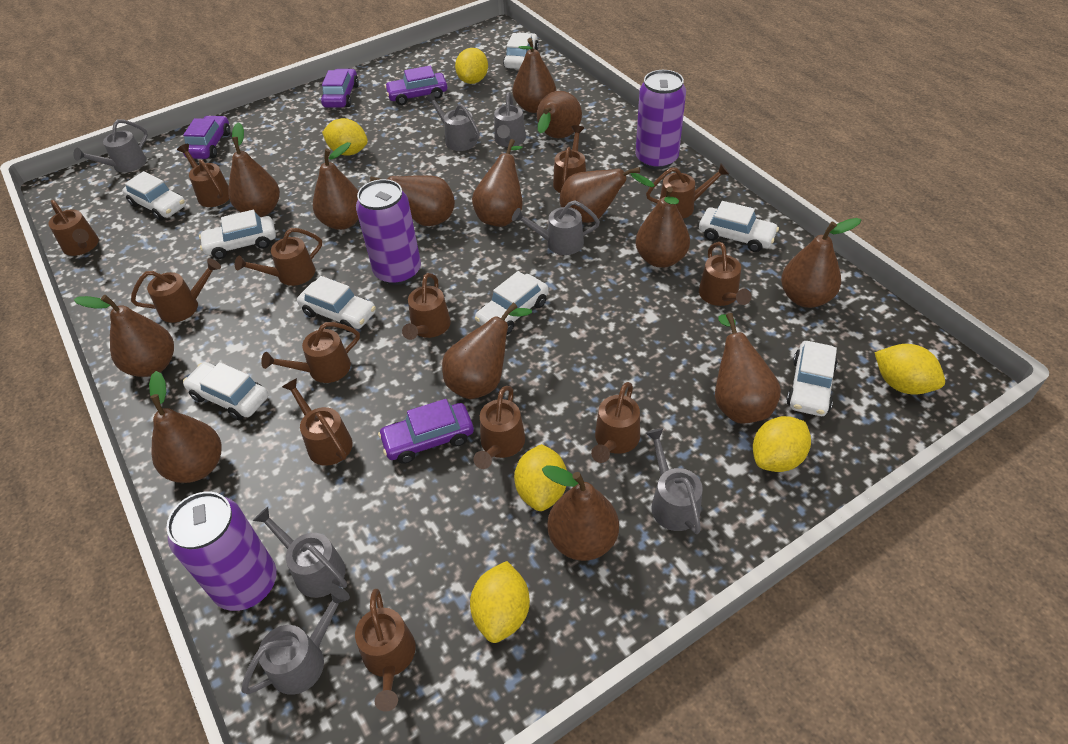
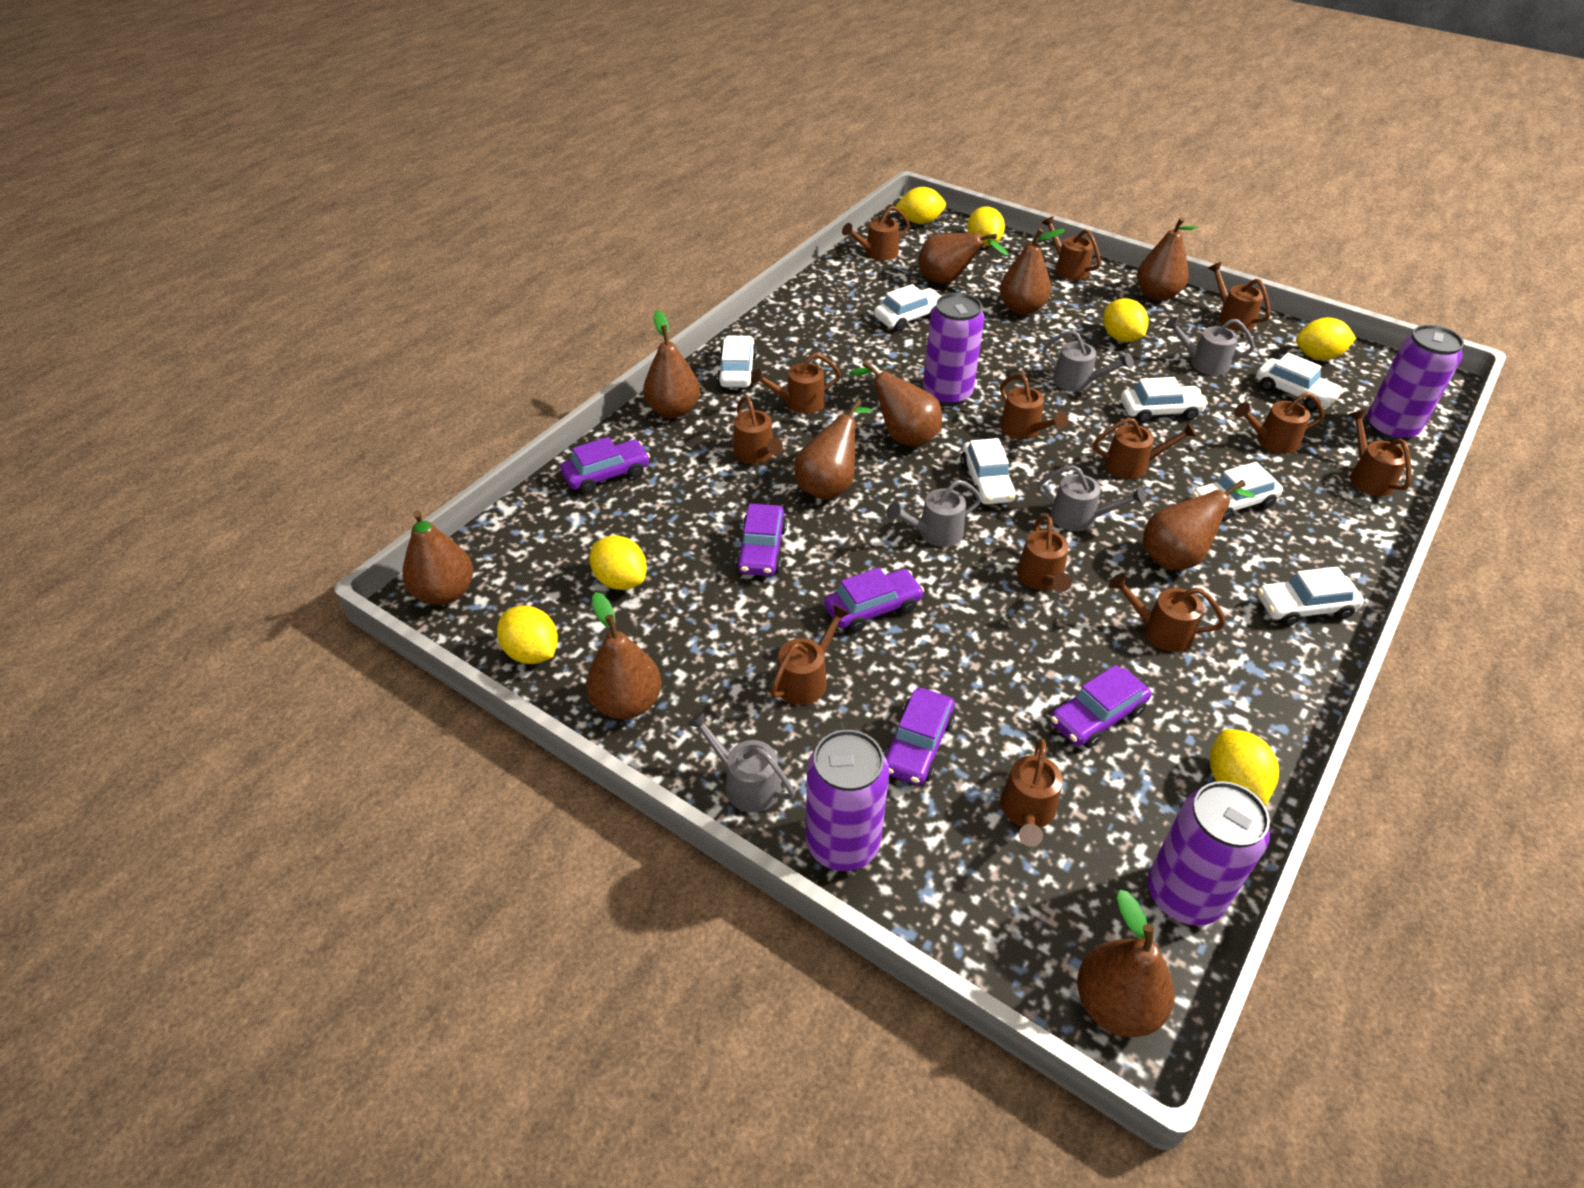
brown pear: [74,295,174,377] [149,371,221,483] [228,122,280,217] [313,142,359,230] [370,176,455,226] [442,302,532,399] [472,139,523,227] [512,38,556,113] [537,91,582,138] [542,465,619,561] [560,167,655,223] [635,187,690,268] [715,313,781,424] [781,218,861,308] = 14 -> [402,510,473,605] [586,592,661,719] [643,310,700,418] [794,399,872,500] [849,361,942,447] [918,233,1008,284] [1000,228,1065,315] [1077,890,1174,1037] [1137,217,1198,301] [1143,480,1255,570] = 10
grey watering can: [73,119,148,173] [242,587,350,695] [253,507,347,598] [425,92,480,151] [494,92,526,147] [512,200,600,255] [646,428,703,534] = 7 -> [687,711,795,813] [886,480,982,547] [1037,465,1146,531] [1043,330,1134,391] [1165,317,1255,375] = 5
purple can: [166,492,276,611] [356,179,421,285] [636,70,686,169] = 3 -> [806,730,889,871] [923,293,985,406] [1147,781,1270,926] [1367,325,1464,441] = 4
purple car: [183,115,230,159] [321,69,359,108] [378,399,474,464] [385,66,447,105] = 4 -> [560,437,650,493] [736,504,787,576] [824,568,924,632] [883,688,955,785] [1050,665,1151,748] = 5
white car: [122,171,186,221] [183,362,268,420] [199,210,276,259] [297,276,376,332] [475,271,549,335] [503,33,539,69] [699,201,779,252] [786,341,838,416] = 8 -> [717,335,757,387] [874,284,941,331] [960,438,1016,505] [1121,377,1208,423] [1192,462,1283,522] [1256,352,1344,411] [1258,567,1364,626] = 7
yellow lemon: [322,118,368,156] [455,48,488,84] [470,561,530,643] [514,444,567,511] [753,416,811,472] [874,344,945,395] = 6 -> [497,605,558,664] [590,535,647,590] [895,187,946,224] [968,207,1005,246] [1103,298,1148,342] [1210,729,1279,806] [1296,317,1356,360] = 7

